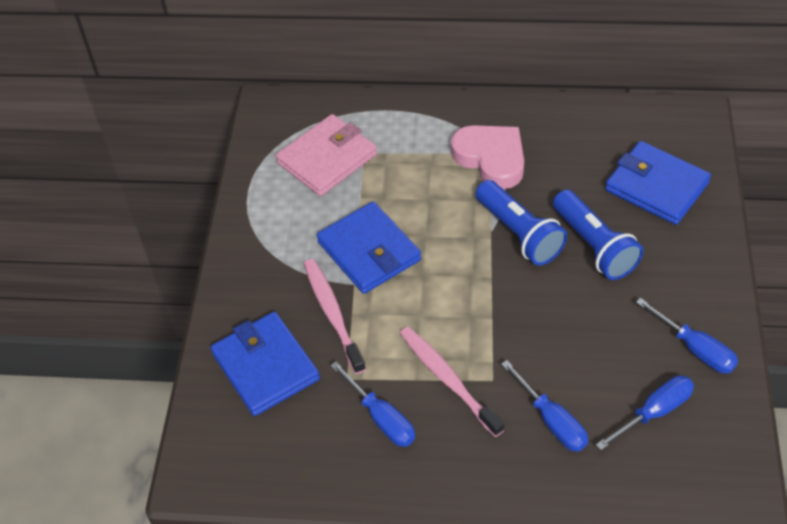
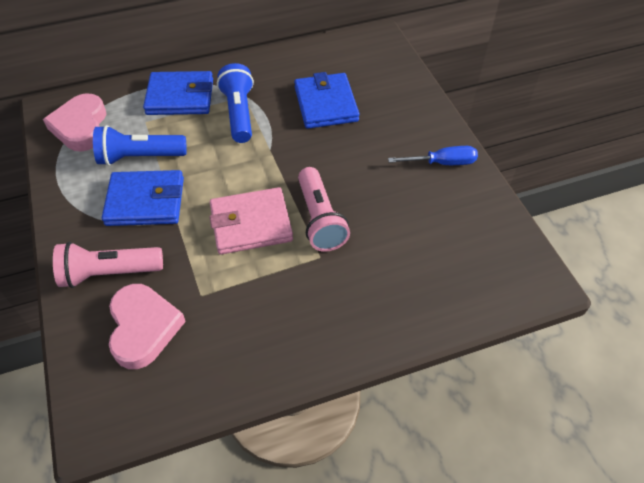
blue screwdriver: [330,361,415,447] [501,360,588,452] [596,376,694,450] [636,298,738,373] = 4 -> [388,146,478,165] = 1
pink flashlight: none = 0 -> [53,242,163,288] [298,167,350,252] = 2
pink heart: [451,125,524,189] = 1 -> [43,94,106,152] [109,284,186,369] = 2
pink toothbrush: [304,259,366,374] [400,327,504,437] = 2 -> none = 0

